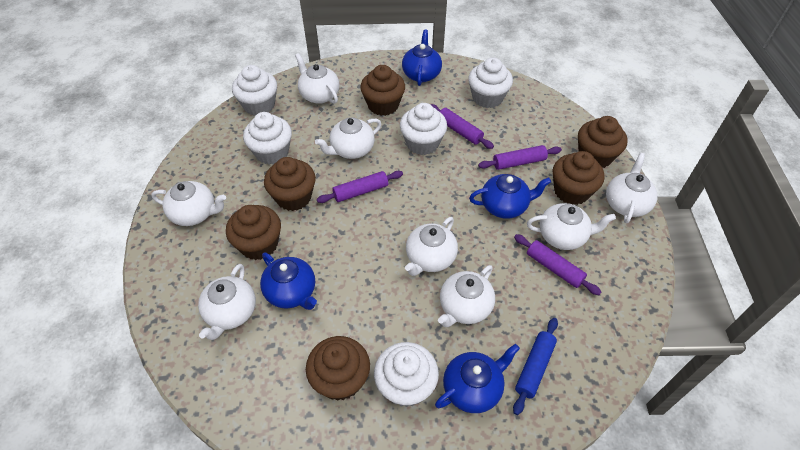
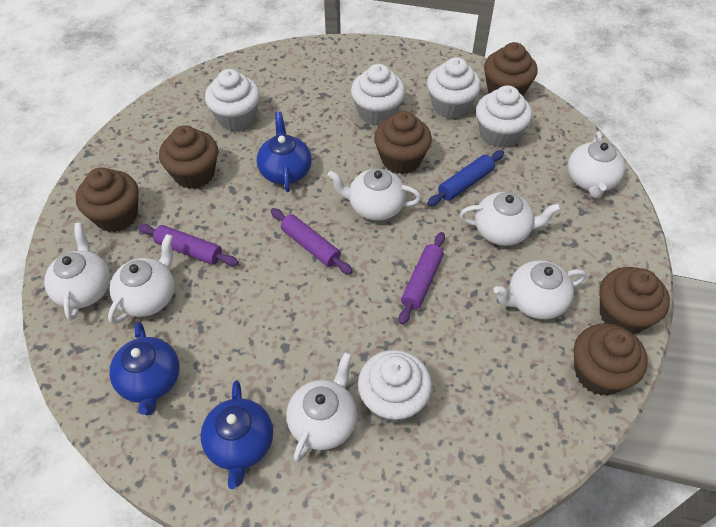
blue teapot: [260,253,317,310] [402,30,442,86] [435,344,520,413] [469,174,551,219] = 4 -> [109,322,179,416] [200,380,273,489] [257,111,312,192] = 3
purple rolling pin: [317,171,403,203] [430,104,494,149] [478,145,562,170] [514,234,601,295] = 4 -> [138,224,239,266] [271,208,353,274] [399,232,445,325] = 3
white teapot: [151,181,226,226] [198,264,256,340] [295,53,340,104] [315,117,381,159] [405,217,458,276] [438,265,495,327] [527,203,616,250] [606,153,658,223] = 8 -> [44,223,110,321] [108,234,175,324] [286,352,357,462] [327,168,421,221] [460,192,561,246] [493,260,586,319] [568,132,625,198] = 7

